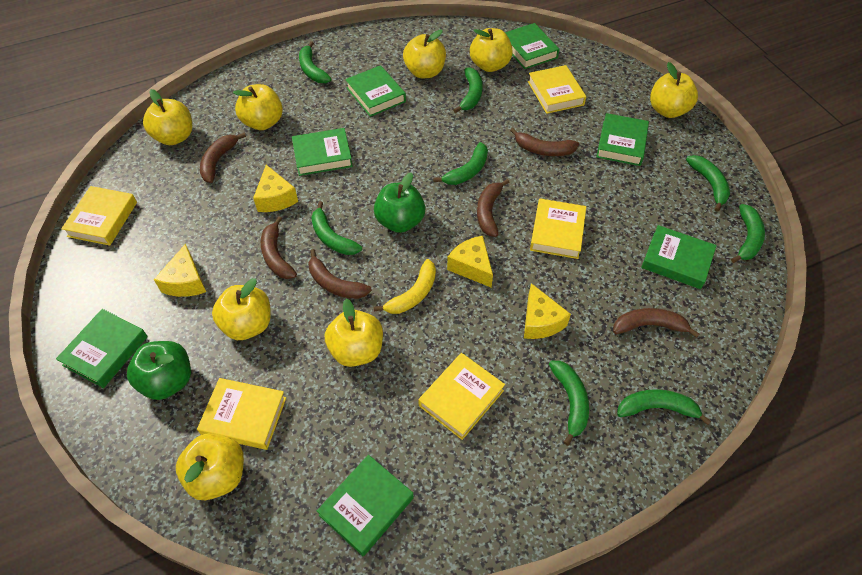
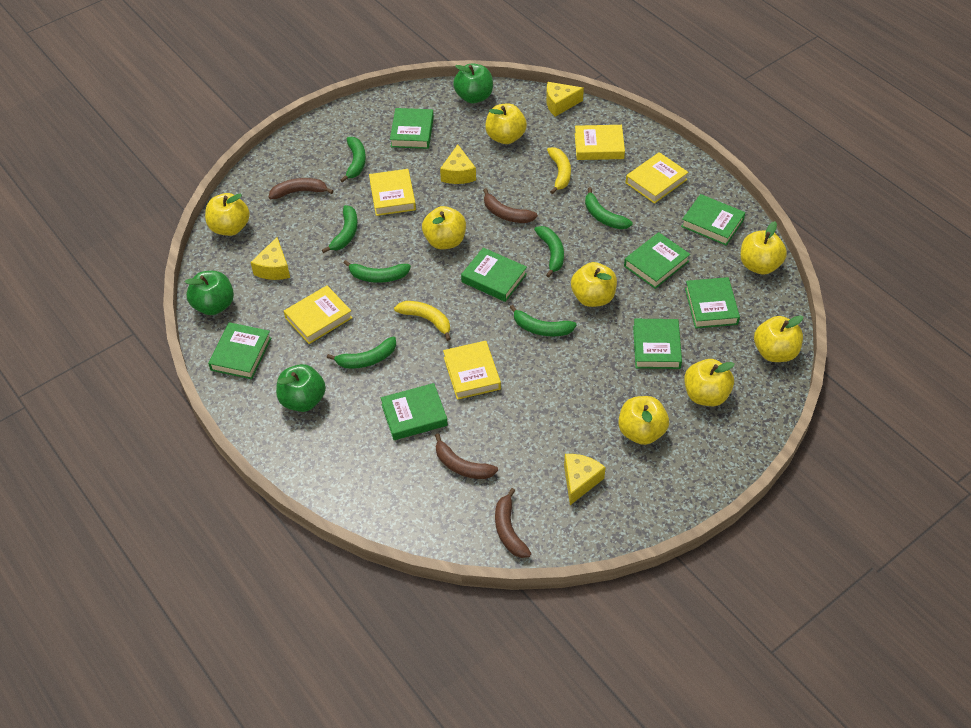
brown banana: [200,133,246,183] [261,216,297,279] [309,249,372,299] [477,179,509,237] [510,128,579,156] [613,308,700,338] = 6 -> [269,178,333,199] [435,433,498,479] [483,188,538,223] [495,488,532,558] = 4
green apple: [127,341,191,400] [374,173,425,233] = 2 -> [185,271,234,315] [276,364,326,412] [453,63,493,104] = 3
green banana: [299,41,332,83] [311,201,362,255] [433,142,488,185] [453,67,483,113] [549,361,589,446] [617,389,711,425] [686,155,730,212] [731,204,765,263] = 8 -> [322,205,358,253] [327,337,396,369] [340,137,366,183] [344,260,411,283] [510,305,577,336] [534,226,564,277] [585,187,633,229] = 7
green book: [56,309,148,388] [292,128,353,176] [317,455,414,556] [345,65,406,117] [505,23,560,69] [596,113,649,166] [641,225,717,289] = 7 -> [208,322,271,379] [381,383,448,440] [390,108,434,149] [461,248,527,302] [624,232,690,289] [633,319,682,369] [681,194,745,246] [685,277,740,328] = 8
yellow banana: [374,259,436,314] = 1 -> [394,301,451,341] [547,147,571,194] = 2

